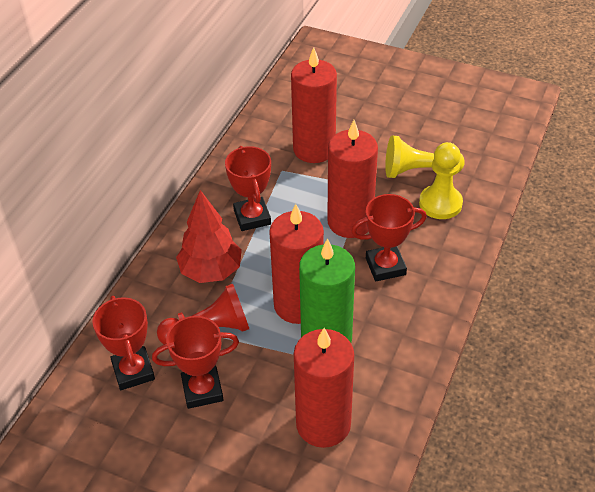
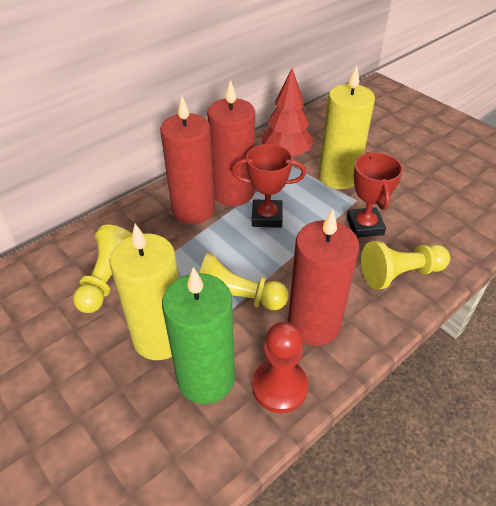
red candle: [269,204,324,324] [291,47,337,163] [294,328,354,448] [327,120,378,238] = 4 -> [160,96,215,224] [207,80,255,206] [288,209,359,346] = 3
red trophy: [92,296,155,390] [152,316,239,409] [225,146,271,231] [351,194,427,281] = 4 -> [232,144,306,228] [347,152,403,238] = 2
yellow candle: none = 0 -> [109,224,179,360] [319,66,375,189] = 2
yellow pawn: [385,135,465,178] [419,142,463,219] = 2 -> [73,225,132,313] [199,253,289,310] [361,241,450,290] = 3

